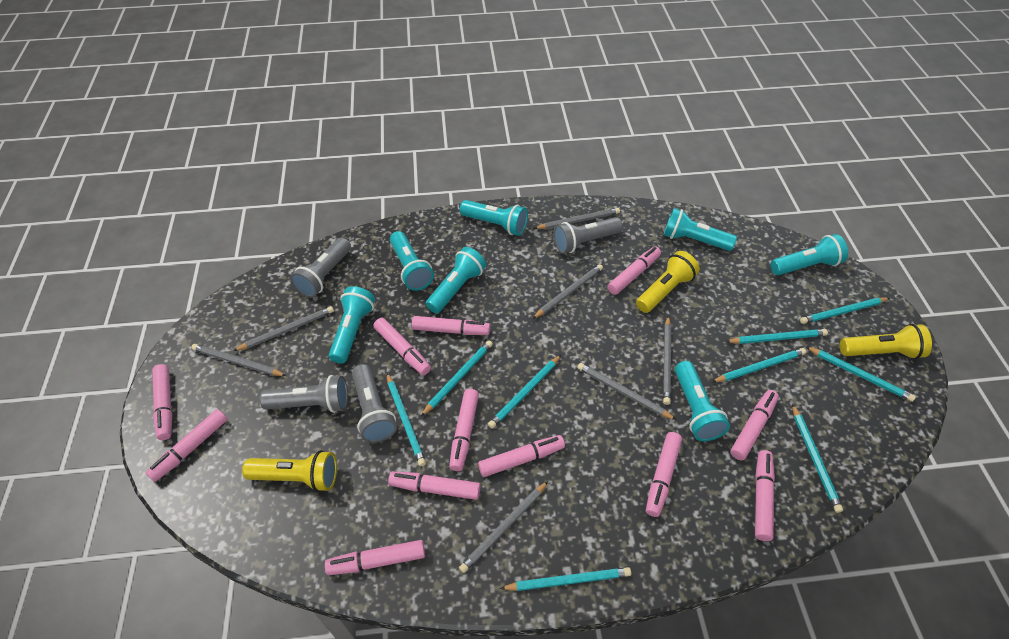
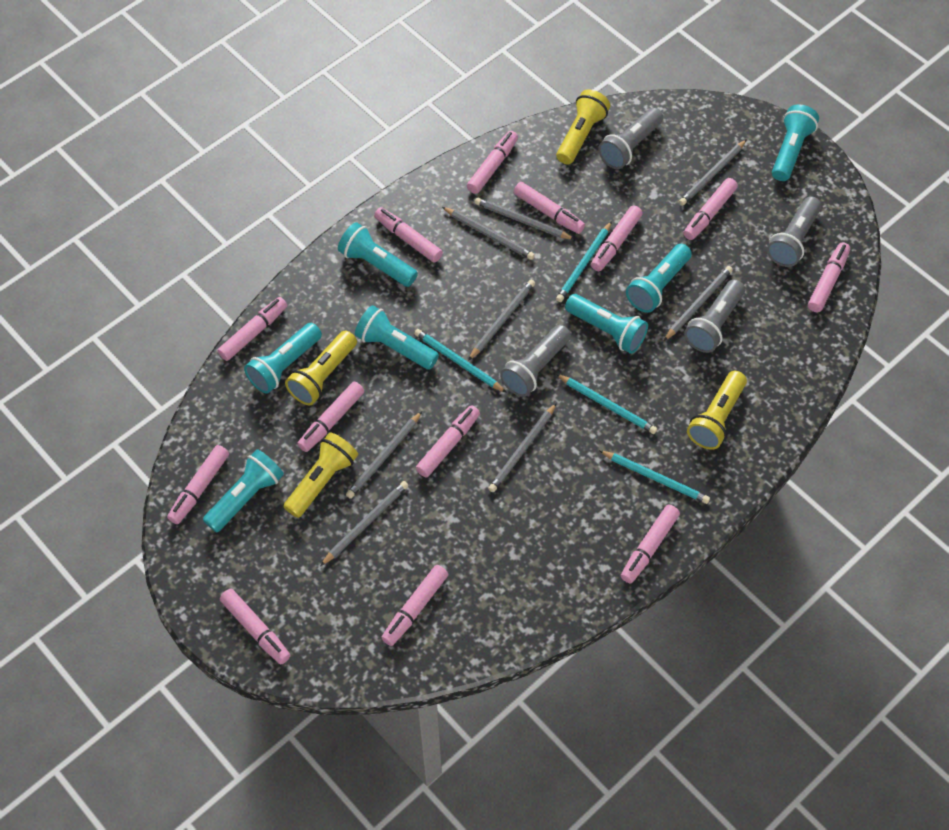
grey pencil: [191,344,286,376] [233,306,334,351] [459,481,548,573] [532,264,603,319] [534,208,620,229] [577,363,676,420] [663,316,671,405] = 7 -> [320,481,408,566] [346,411,422,499] [442,207,535,260] [468,280,535,361] [475,198,575,240] [488,403,557,492] [664,266,733,341] [679,139,747,206] = 8
pink marker: [146,409,228,482] [152,364,172,440] [325,540,425,575] [373,318,431,375] [388,471,480,500] [412,316,490,335] [449,389,479,471] [478,435,565,477] [608,246,661,295] [646,432,682,517] [730,390,779,460] [755,450,775,541] = 12 -> [167,445,229,524] [217,297,287,361] [220,589,290,665] [297,381,364,452] [374,207,443,263] [381,565,448,646] [416,405,480,478] [467,131,518,194] [514,182,585,234] [591,205,643,271] [621,505,680,584] [683,178,738,240] [808,242,850,312] = 13
turquoise pencil: [387,373,426,466] [421,340,493,416] [488,355,561,429] [500,567,631,591] [712,348,806,382] [726,329,828,344] [792,404,843,513] [800,297,889,324] [805,346,916,402] = 9 -> [414,329,507,393] [556,221,612,302] [556,374,657,434] [599,450,710,504] = 4
yellow flashlight: [242,450,337,492] [636,251,700,313] [840,324,932,359] = 3 -> [283,432,358,518] [285,330,357,406] [556,89,610,165] [687,371,747,450] = 4

